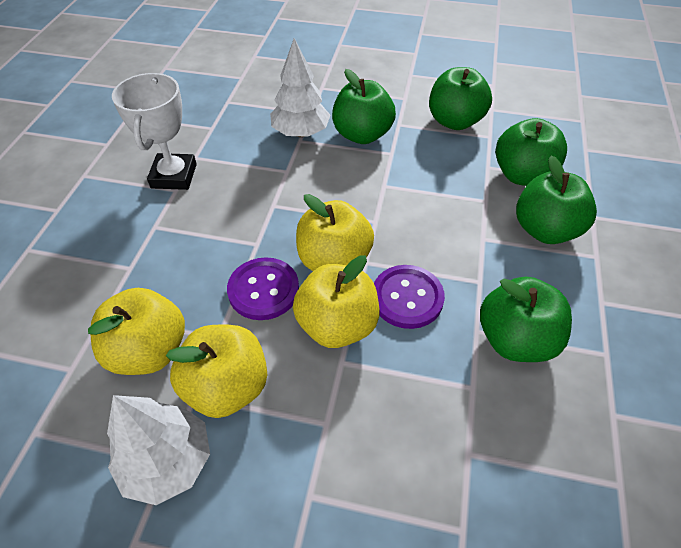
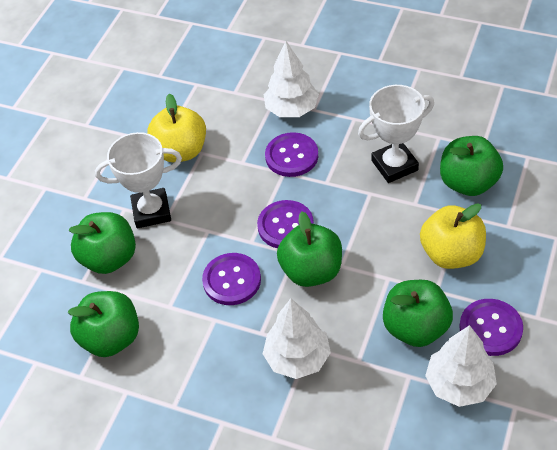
purple button: [227,257,299,320] [374,265,445,329] = 2 -> [202,253,261,305] [257,200,314,248] [265,132,318,177] [459,299,523,356] = 4
white tree: [107,395,210,505] [270,38,331,137] = 2 -> [263,299,331,379] [264,41,319,117] [425,325,497,407] = 3
white trophy: [112,73,197,190] = 1 -> [95,132,182,228] [358,85,434,183] = 2
yellow apple: [88,288,185,375] [166,325,267,418] [293,255,379,348] [296,194,374,271] = 4 -> [147,93,206,162] [420,203,486,269] = 2

